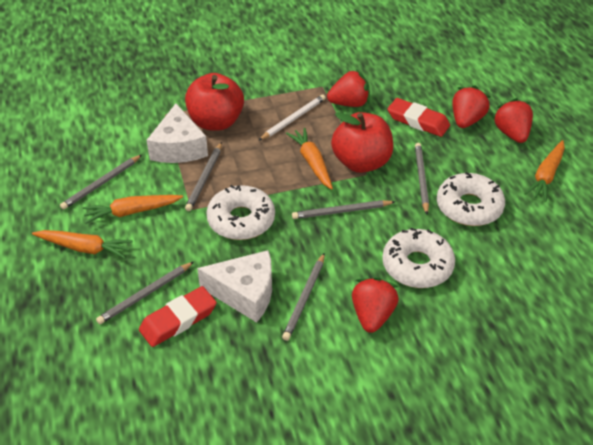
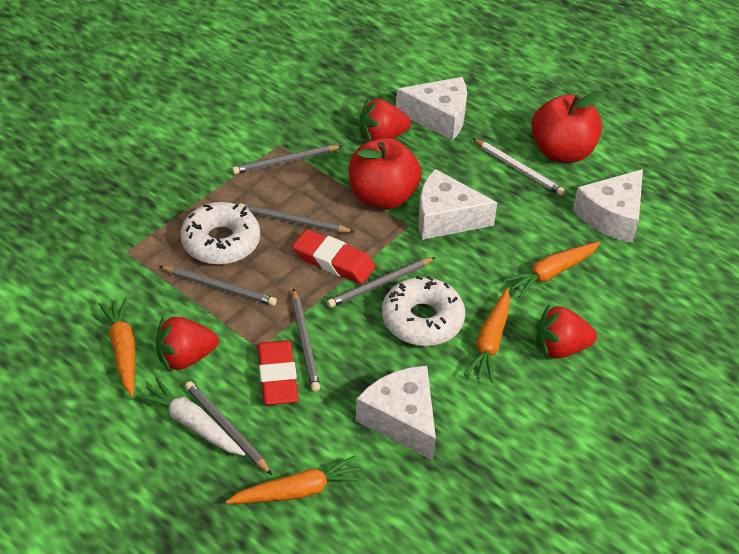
red strawberry: [327,70,370,107] [352,277,399,333] [452,85,491,128] [492,98,533,143] = 4 -> [156,317,219,371] [360,99,411,141] [536,305,597,359] = 3
white carrot: none = 0 -> [136,377,245,456] = 1
white cheese: [147,104,208,163] [197,250,272,322] = 2 -> [356,366,436,460] [396,77,467,141] [418,169,498,240] [573,169,643,243] = 4
white donut: [206,185,275,240] [382,228,455,288] [437,172,505,226] = 3 -> [181,202,260,265] [382,276,465,346] = 2

